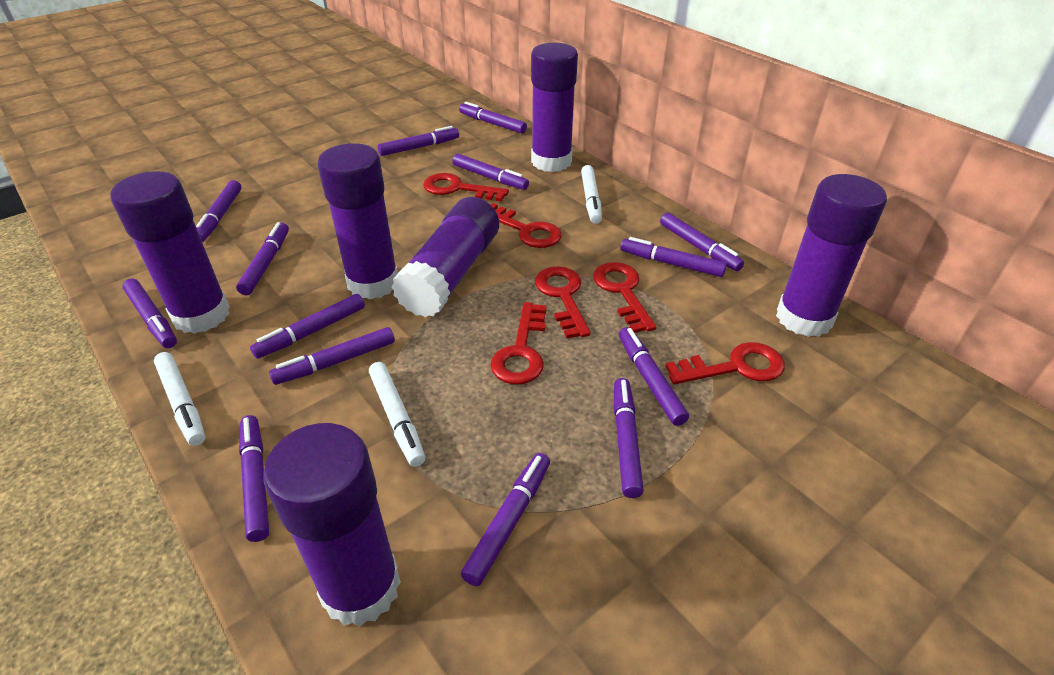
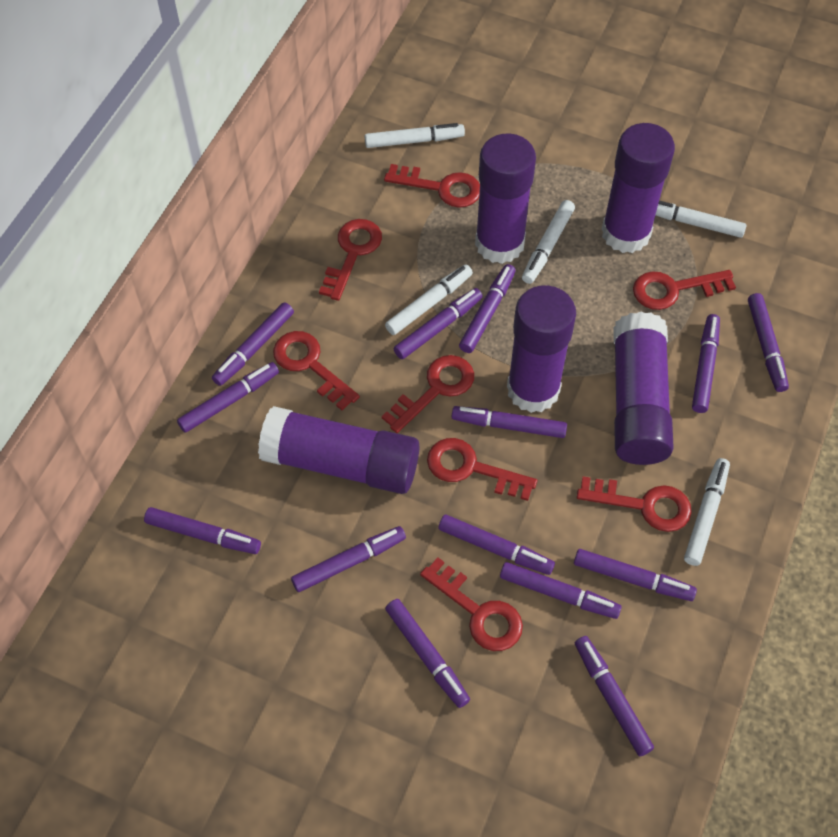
purple glue stick: [110,171,230,334] [264,423,401,627] [317,143,398,299] [391,197,499,318] [531,43,578,172] [776,174,887,337] = 6 -> [258,406,419,494] [475,133,536,264] [507,286,576,413] [602,123,675,253] [613,312,674,465] = 5
red key: [423,173,509,202] [490,203,562,248] [490,302,547,384] [535,266,591,338] [593,262,656,333] [665,342,785,384] = 6 -> [273,331,360,410] [319,219,382,301] [382,355,474,433] [384,164,480,208] [420,557,523,651] [427,438,537,501] [577,476,692,532] [633,270,736,310] = 8
white marker: [154,352,206,446] [369,362,425,467] [581,165,602,224] = 3 -> [365,123,465,148] [385,264,473,335] [522,200,575,284] [656,200,746,238] [684,458,730,566] = 5

